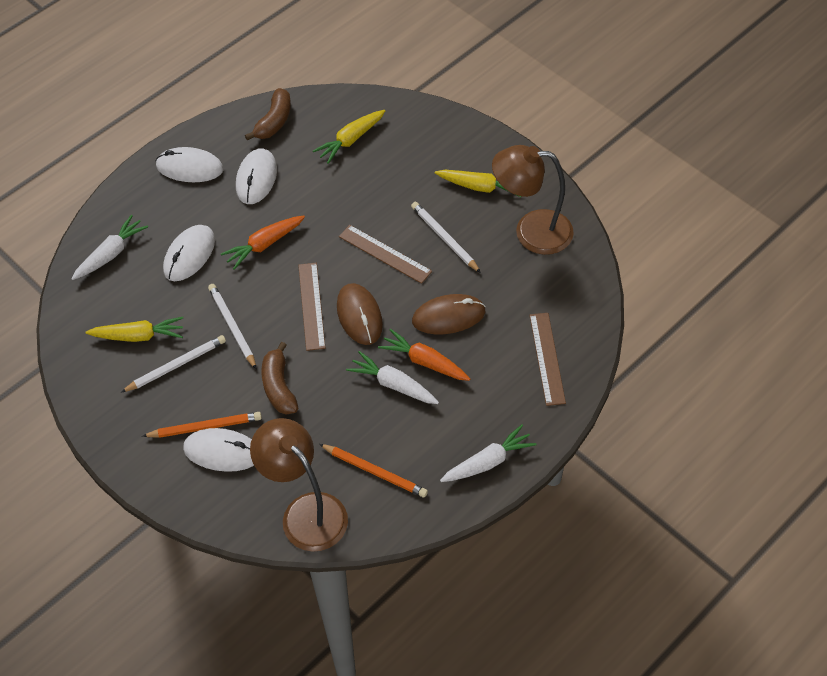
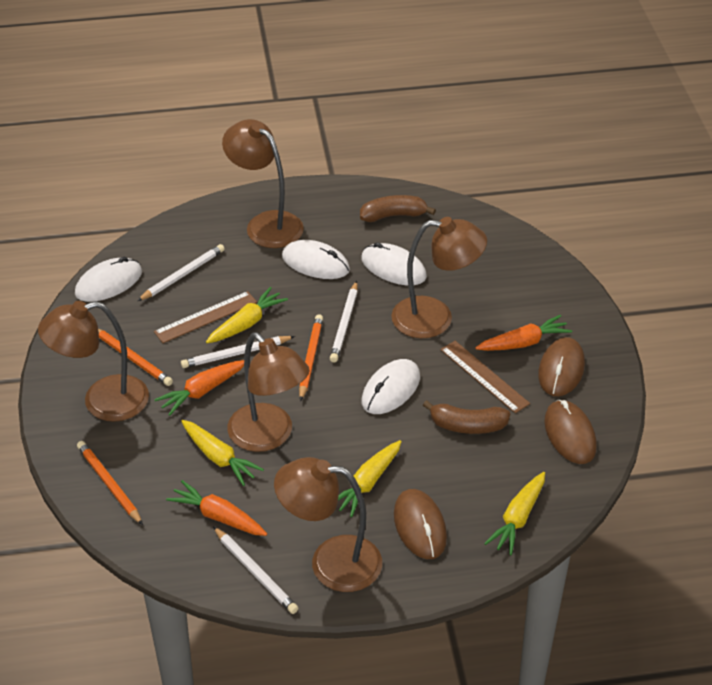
brown lamp: [250,418,348,552] [492,145,574,255] = 2 -> [38,301,149,422] [222,119,304,248] [227,332,310,452] [274,457,382,592] [391,217,487,338] = 5
brown mouse: [337,283,383,345] [412,294,486,334] = 2 -> [394,489,447,559] [538,337,585,396] [544,400,597,464] = 3
brown ruler: [298,263,325,351] [339,225,432,284] [530,313,566,406] = 3 -> [154,291,257,343] [441,341,530,413] = 2
orange carrot: [221,215,305,270] [378,329,470,381] = 2 -> [154,360,244,416] [166,480,267,536] [475,315,572,351] = 3
orange pencil: [142,412,262,438] [319,444,428,498] = 2 -> [77,441,143,525] [98,329,173,386] [299,314,323,401] = 3
white carrot: [71,215,148,280] [346,351,439,404] [440,425,537,482] = 3 -> none = 0
white pencil: [121,335,226,393] [208,284,257,370] [411,202,481,273] = 3 -> [137,244,225,301] [181,336,295,368] [213,526,298,614] [330,281,358,363] = 4
yellow carrot: [85,317,183,342] [313,110,385,164] [435,170,521,197] = 3 -> [181,420,264,486] [206,287,288,343] [338,440,402,517] [484,472,545,555] = 4

